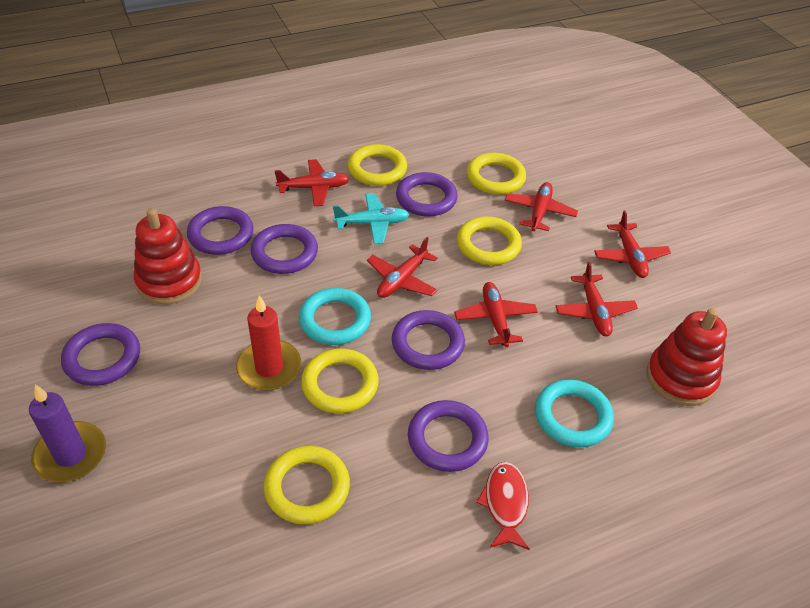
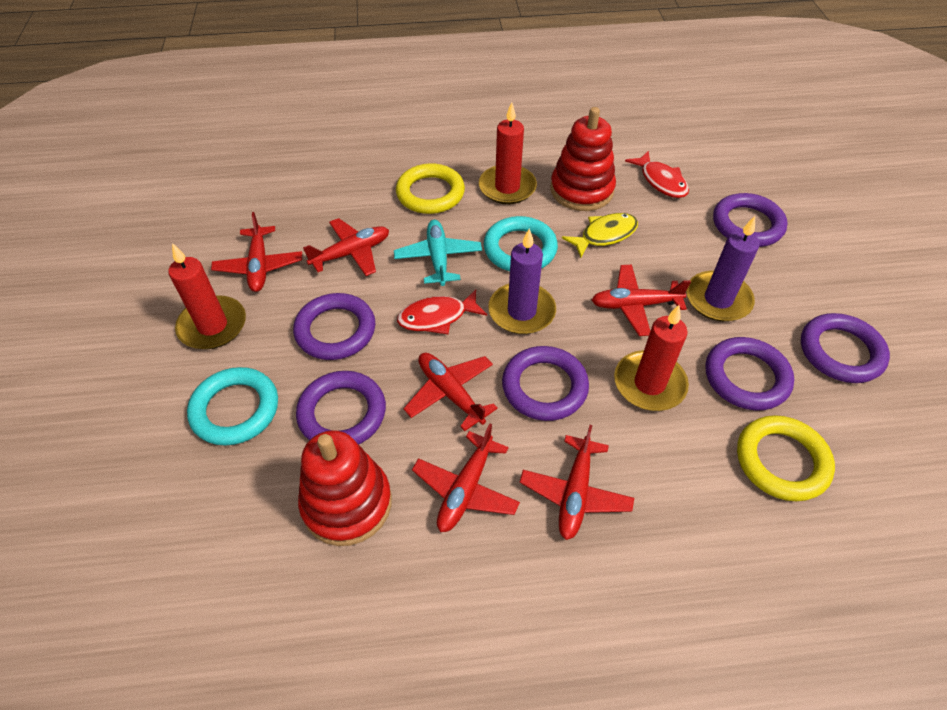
purple candle: [29,384,106,483] = 1 -> [488,229,556,334] [686,216,760,322] = 2
red candle: [236,295,301,391] = 1 -> [168,243,246,349] [479,102,537,204] [614,305,689,411] = 3
red fish: [476,462,530,550] = 1 -> [397,289,487,334] [625,151,689,198] = 2
yellow fish: none = 0 -> [562,213,638,258] = 1
yellow ring: [264,446,350,524] [301,348,378,413] [348,144,407,186] [457,217,522,265] [467,153,526,195] = 5 -> [396,163,465,214] [737,415,835,501] = 2

